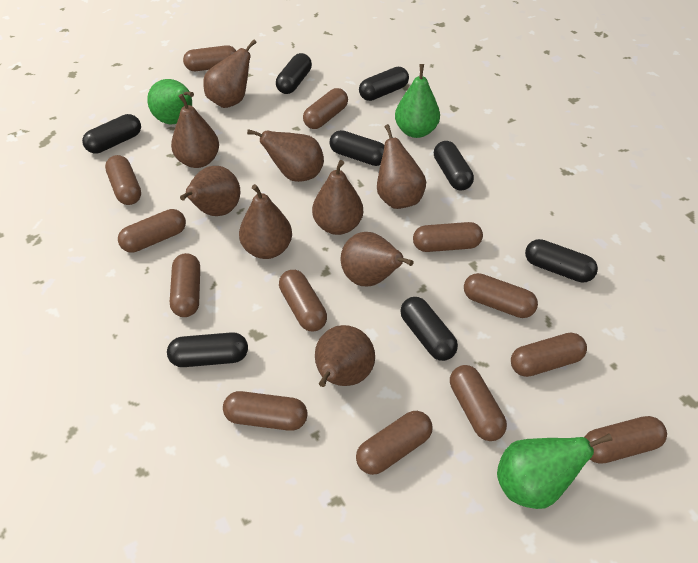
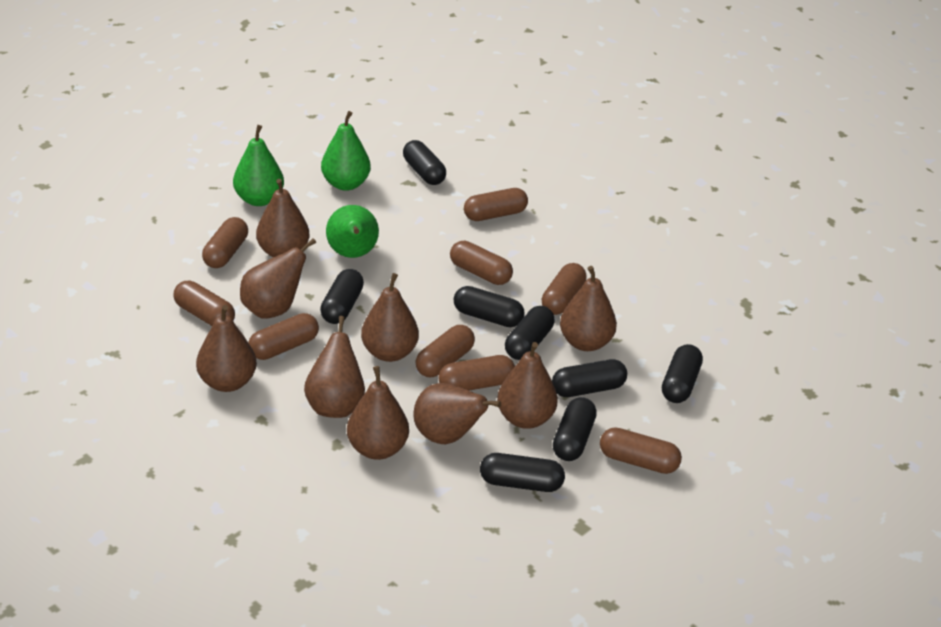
brown capsule: [105,155,141,205] [118,209,186,253] [170,253,200,317] [183,45,236,71] [223,391,307,431] [279,270,327,331] [303,88,348,129] [356,411,433,475] [413,222,483,252] [450,365,507,441] [464,273,538,318] [511,333,587,377] [584,416,667,464] = 13 -> [174,281,235,326] [202,217,248,268] [248,313,319,360] [415,325,475,377] [438,355,515,390] [450,241,513,285] [464,188,528,221] [542,263,587,315] [600,427,682,474] = 9

